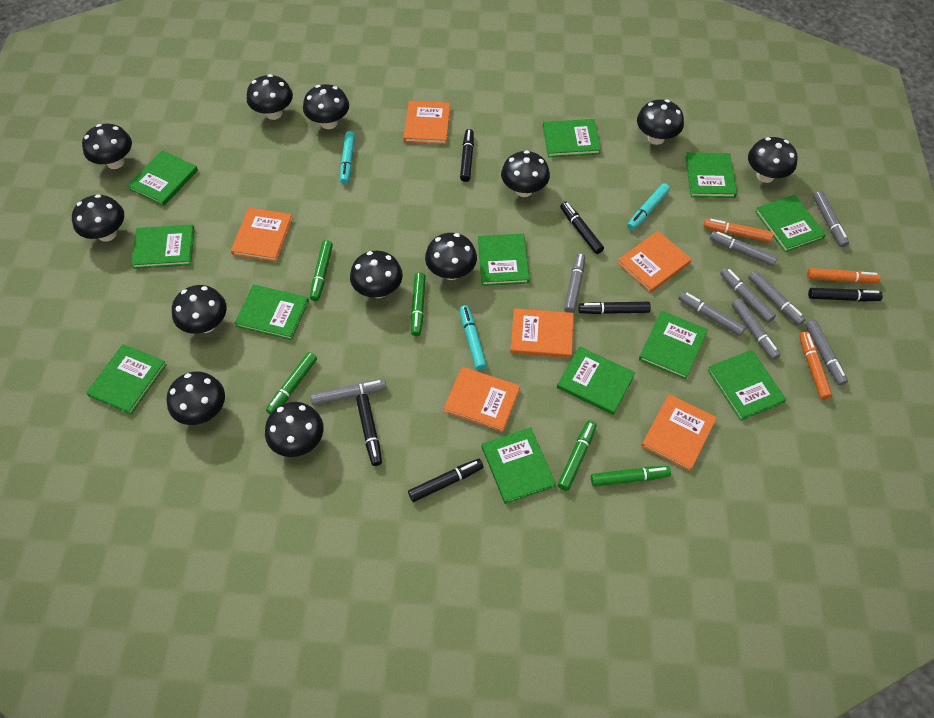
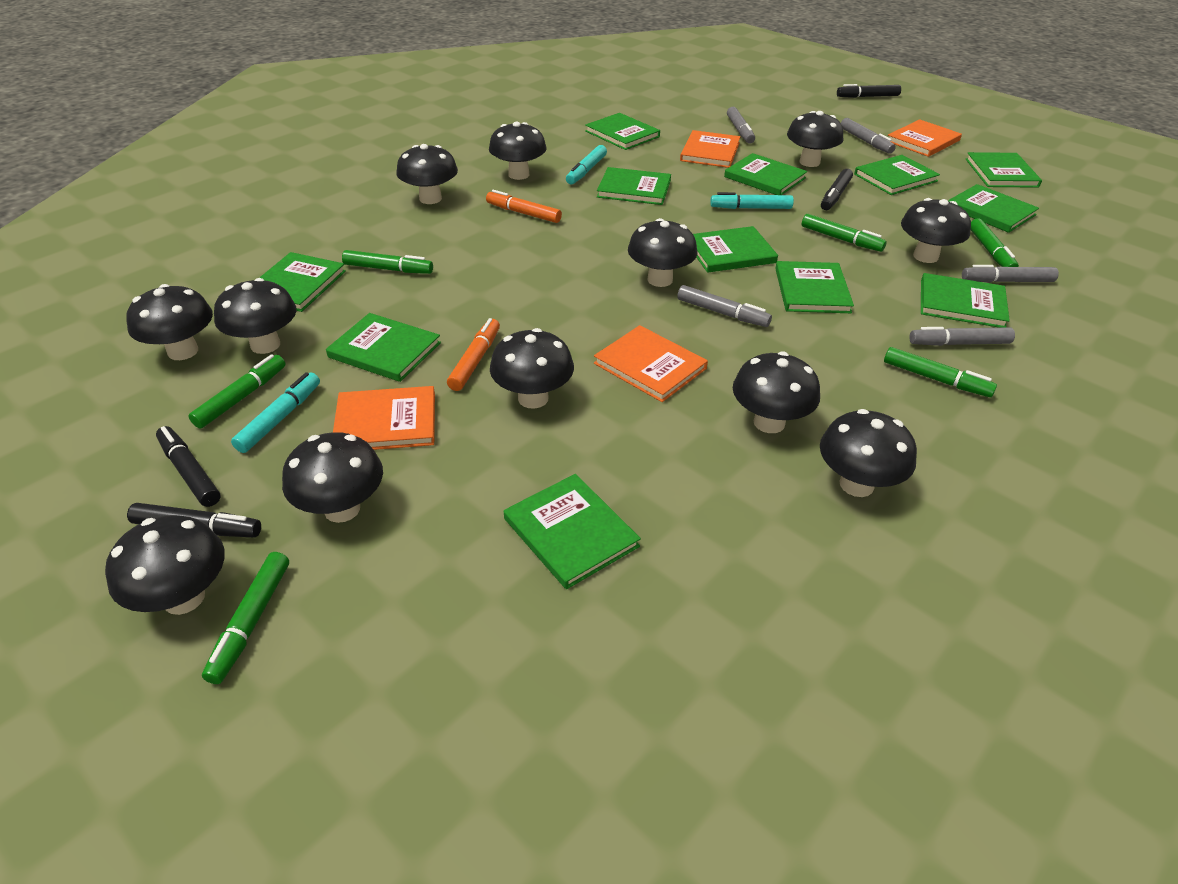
black marker: [356,394,382,466] [408,459,483,502] [460,129,474,182] [560,202,604,254] [578,302,651,314] [808,288,883,302] = 6 -> [127,503,261,537] [156,426,221,507] [821,169,853,210] [837,84,901,98] = 4
green marker: [266,352,317,414] [310,240,333,301] [411,272,426,336] [558,420,597,491] [591,466,671,487] = 5 -> [188,354,286,429] [202,552,289,684] [342,250,433,274] [801,214,887,252] [884,347,997,397] [970,218,1019,267] = 6
grey marker: [310,379,387,406] [564,253,585,313] [678,291,746,336] [710,231,778,266] [720,268,776,323] [732,298,780,360] [748,271,806,325] [805,320,848,386] [813,191,849,247] = 9 -> [677,285,772,327] [727,107,755,143] [841,118,896,154] [909,327,1015,346] [962,265,1059,283] = 5
orange book: [231,208,293,262] [403,101,450,144] [443,367,520,432] [510,308,574,358] [617,231,692,293] [641,394,717,471] = 6 -> [333,386,435,450] [594,325,708,402] [680,130,740,168] [888,119,962,157] = 4
orange marker: [704,219,773,242] [799,332,832,400] [807,268,881,283] = 3 -> [447,318,500,391] [486,190,562,223] = 2

